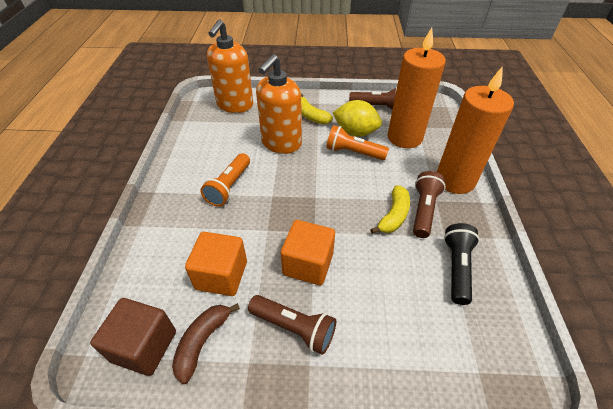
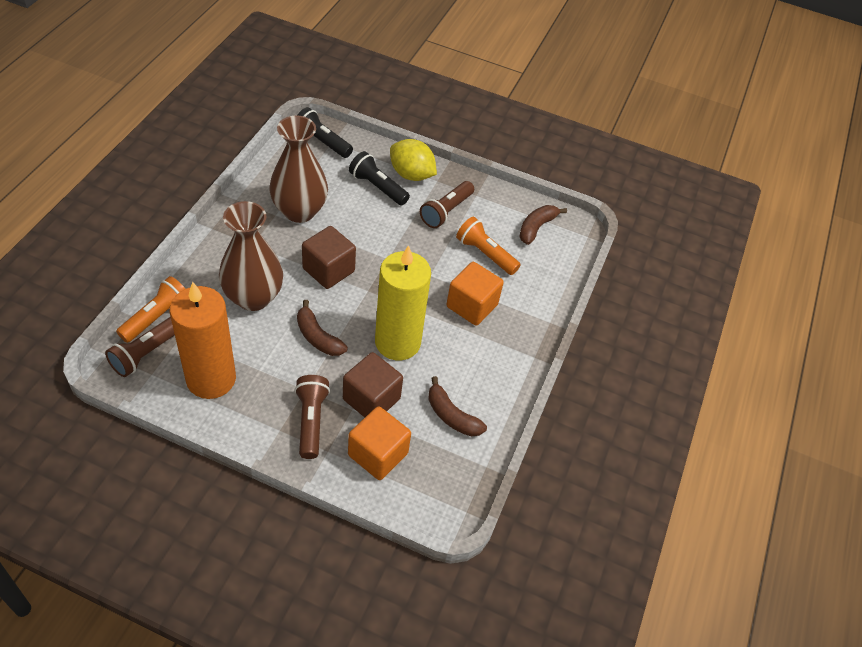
black flashlight: [444,223,480,305] = 1 -> [298,107,353,158] [349,151,410,206] = 2
brown banana: [172,303,240,384] = 1 -> [297,300,348,356] [428,376,487,436] [519,205,567,245] = 3
brown cube: [90,298,176,376] = 1 -> [302,226,356,289] [343,352,403,417] = 2
brown vase: none = 0 -> [219,201,283,311] [269,115,328,223] = 2
orange candle: [388,28,446,148] [437,66,514,194] = 2 -> [170,282,236,399] = 1
orange soap dispenser: [207,19,253,113] [256,54,302,154] = 2 -> none = 0
yellow banana: [301,94,333,124] [370,185,410,234] = 2 -> none = 0
yellow candle: none = 0 -> [375,245,431,360] = 1

